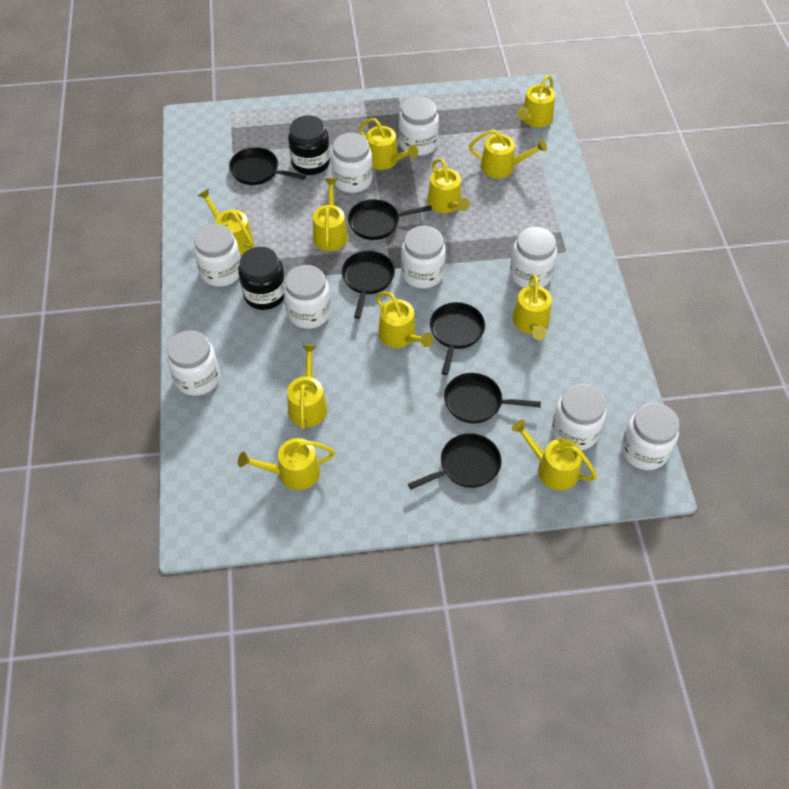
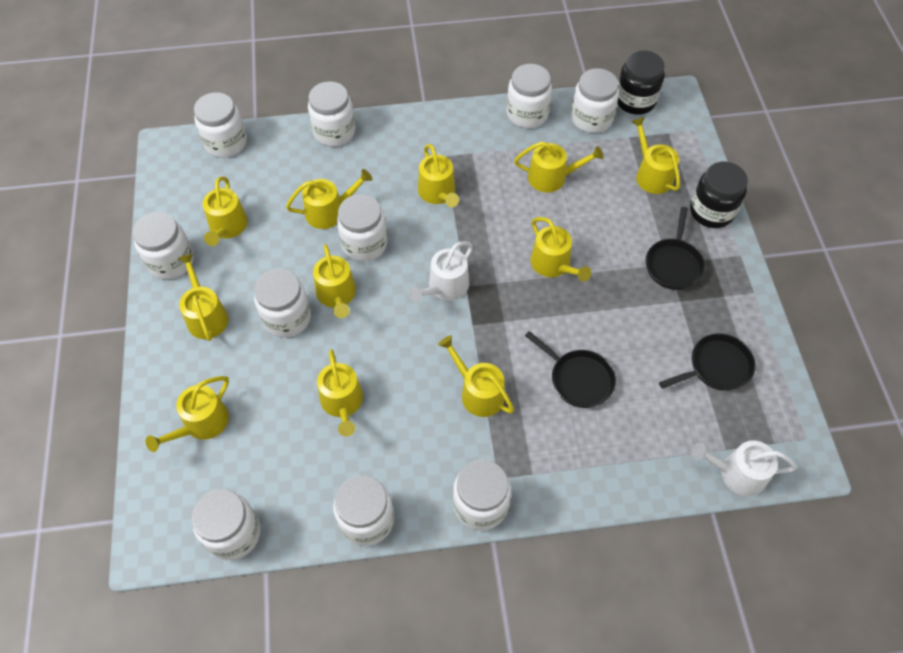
black pan: [229,147,306,185] [342,251,395,319] [348,199,432,240] [408,433,502,490] [430,302,485,375] [444,373,541,424] = 6 -> [525,331,616,408] [646,207,705,290] [659,334,756,391] = 3
white jar: [167,330,220,396] [194,224,241,287] [284,265,331,329] [331,133,373,193] [399,97,439,156] [401,226,446,289] [510,227,557,288] [552,384,606,451] [621,403,679,470] = 9 -> [133,212,194,279] [192,489,261,560] [194,92,247,158] [254,269,311,338] [308,81,355,146] [333,475,394,546] [337,194,387,262] [453,460,511,531] [507,64,552,128] [571,68,619,133] = 10
white watering can: none = 0 -> [408,241,473,302] [691,441,797,496] = 2

